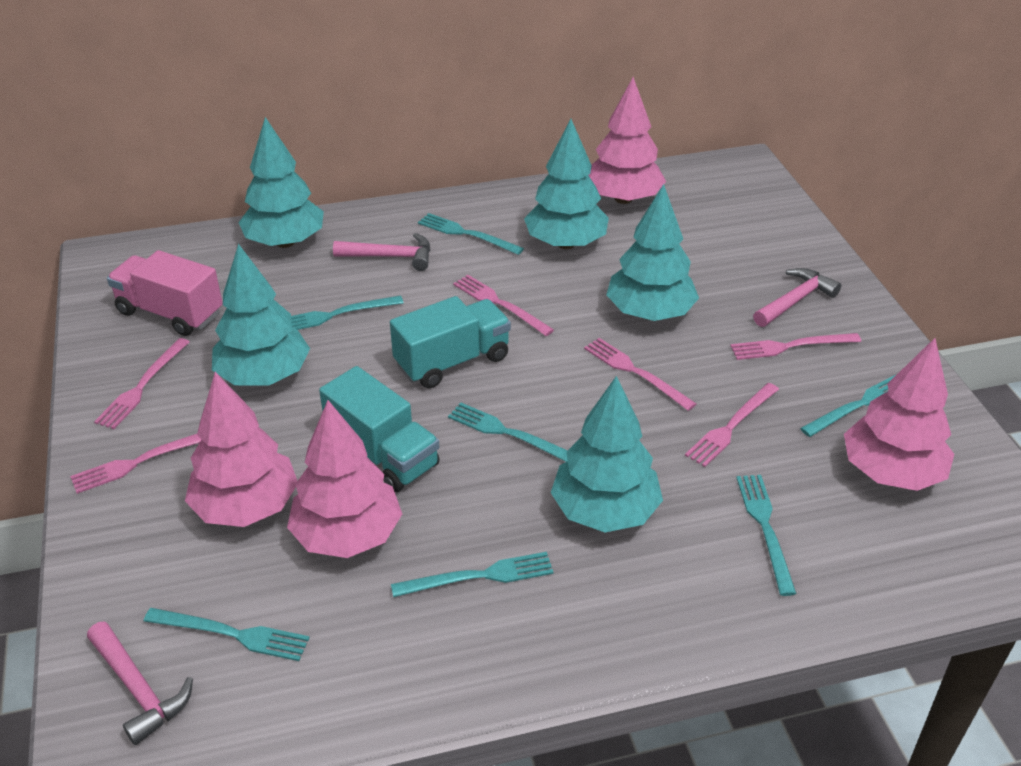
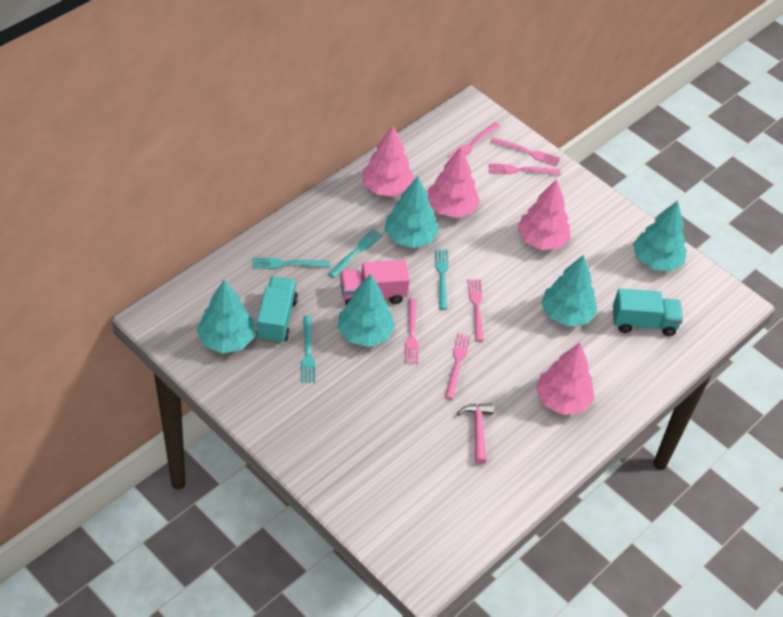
pink hammer: [87,621,193,745] [333,233,430,271] [753,268,841,327] = 3 -> [457,403,494,465] = 1
turquoise fork: [144,608,309,661] [291,295,404,330] [391,552,553,597] [418,213,524,255] [448,403,568,462] [736,475,797,596] [800,375,896,437] = 7 -> [252,258,330,269] [301,315,315,382] [328,229,383,278] [435,249,448,310] = 4

